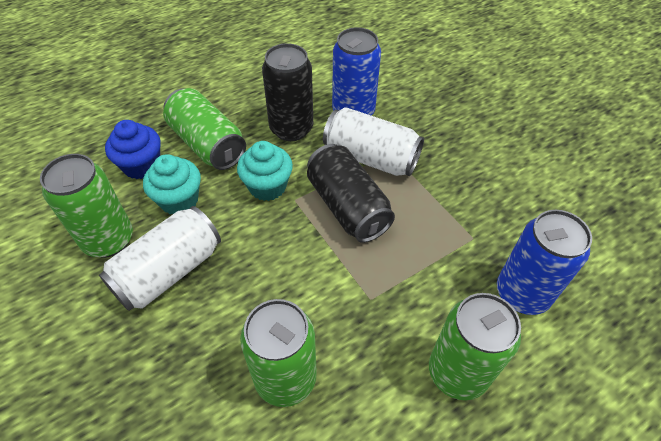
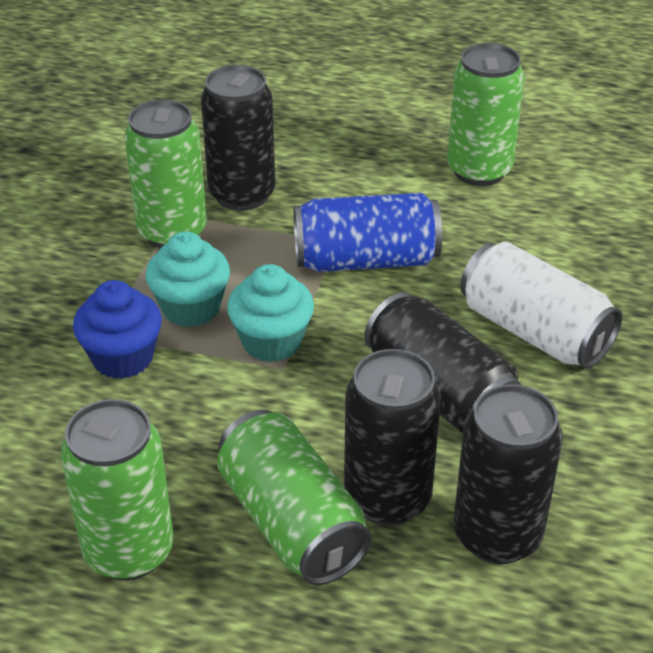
black can: [262,43,313,141] [307,144,395,243] = 2 -> [201,65,275,211] [344,349,441,526] [364,293,521,433] [454,384,563,564] = 4
blue can: [332,27,381,115] [497,210,592,315] = 2 -> [294,193,442,272] = 1
white can: [99,206,221,311] [323,107,424,176] = 2 -> [460,242,622,369] = 1

